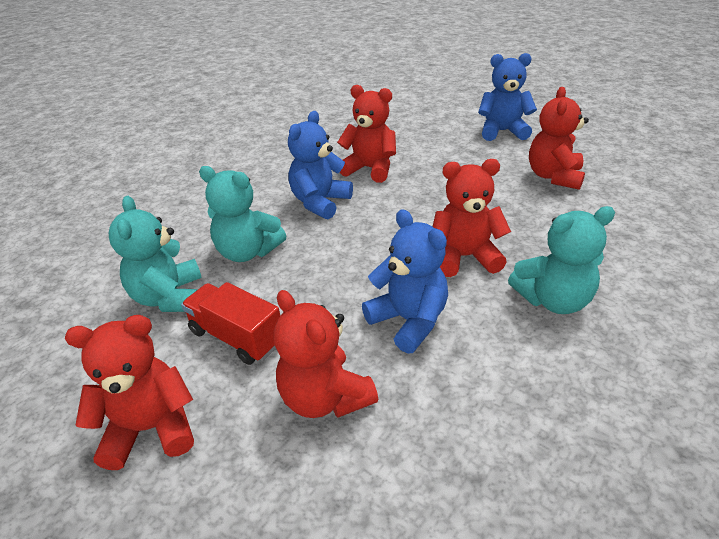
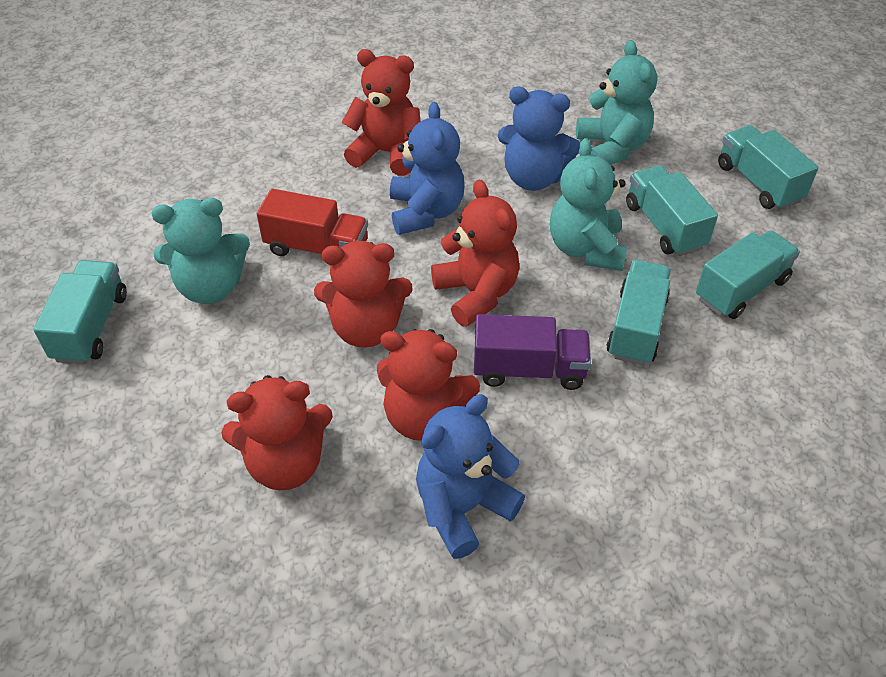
purple truck: none = 0 -> [474,314,591,390] = 1
turquoise truck: none = 0 -> [34,260,127,364] [606,260,671,365] [626,165,718,256] [696,231,800,319] [718,125,818,210] = 5

